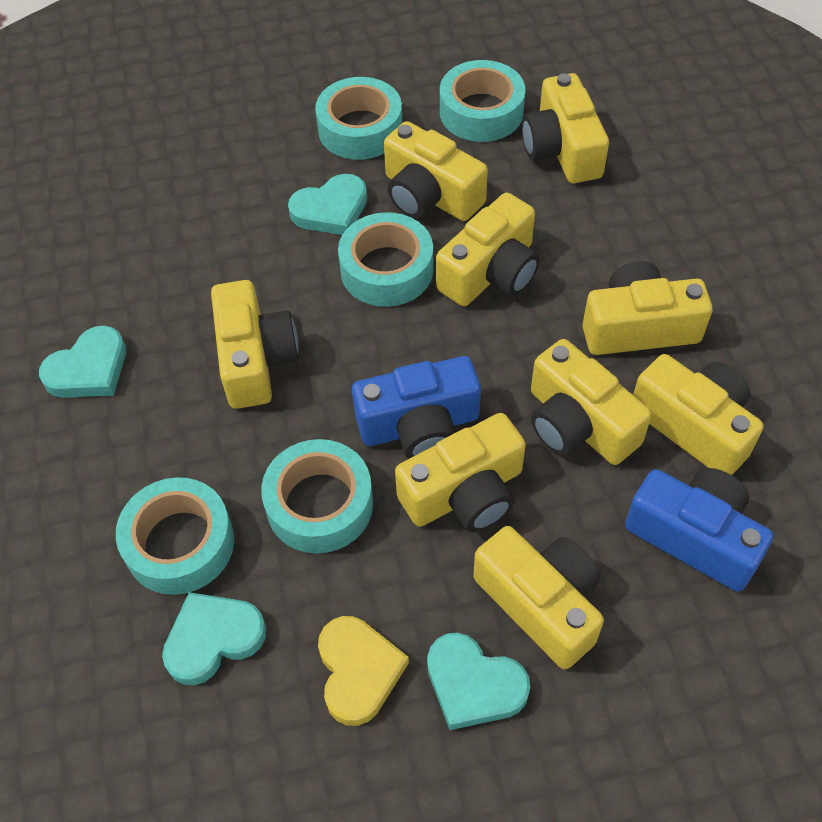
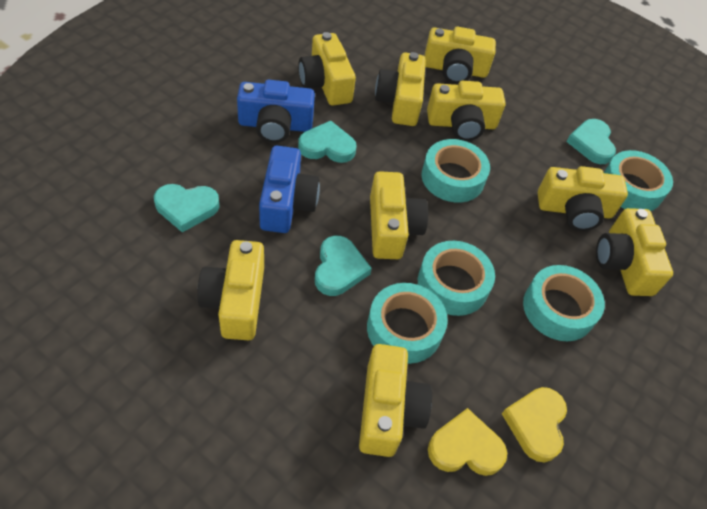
yellow heart: [318,616,409,726] = 1 -> [428,408,507,476] [502,387,567,462] = 2

